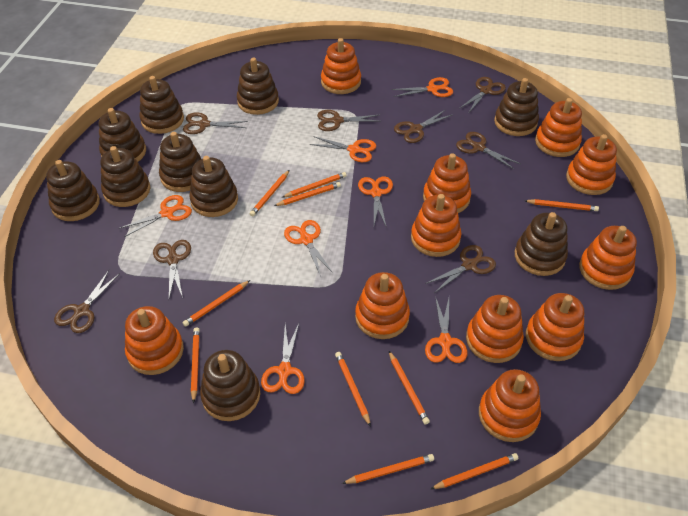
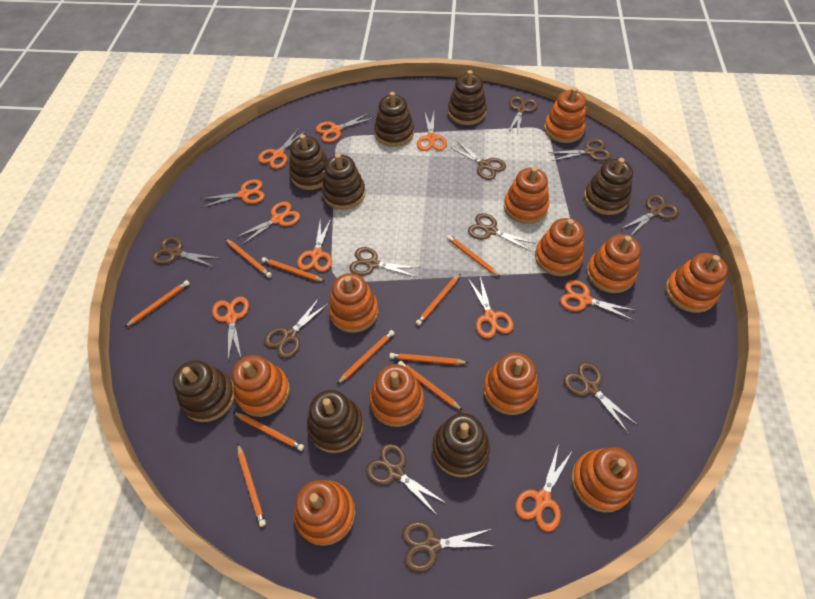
brown scissors: [54,270,120,333] [153,240,191,298] [183,113,248,134] [317,110,381,131] [394,110,453,143] [425,245,496,293] [456,132,521,170] [459,77,506,112] = 8 -> [152,236,217,267] [264,297,329,358] [349,247,420,277] [366,443,446,516] [402,521,494,572] [450,141,506,180] [468,213,536,251] [508,96,538,137] [548,139,611,161] [564,362,637,434] [621,194,679,236] = 11
brown stacking toy: [46,160,100,221] [99,108,146,162] [100,146,150,207] [139,76,184,134] [159,132,201,192] [189,156,238,217] [200,350,260,421] [237,58,279,115] [494,78,539,136] [515,212,568,276] = 10 -> [173,360,235,422] [289,134,328,190] [307,390,364,453] [322,154,366,210] [374,92,414,147] [432,413,490,477] [448,70,487,125] [584,158,633,215] = 8
orange scissors: [119,195,192,237] [261,323,305,394] [284,220,333,276] [310,136,376,162] [358,176,393,226] [391,77,453,97] [425,296,467,363] = 7 -> [201,179,265,208] [212,296,249,361] [236,202,300,245] [258,128,307,169] [297,219,332,272] [316,113,374,142] [417,111,447,151] [468,277,513,338] [515,443,573,532] [560,280,636,320] = 10

